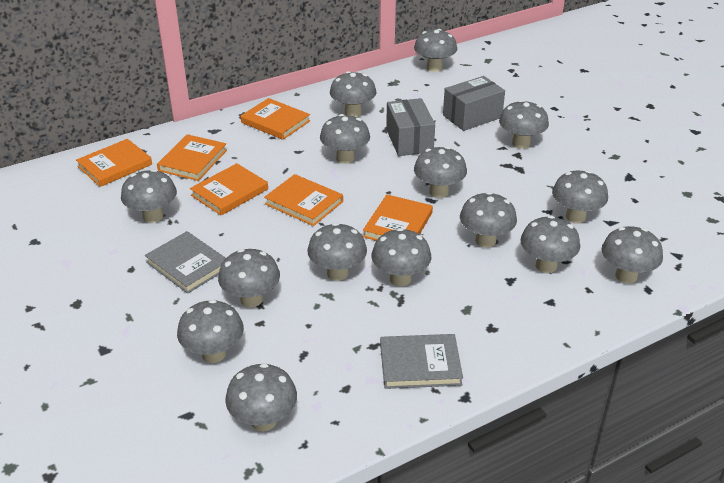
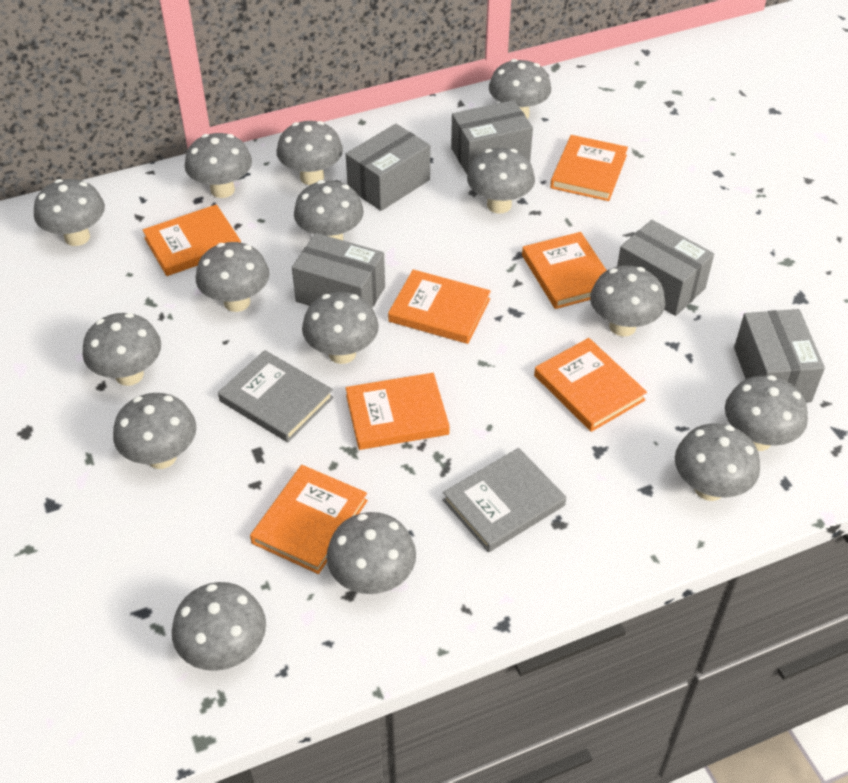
grey box: [386,98,435,156] [443,76,505,131] = 2 -> [292,233,385,308] [346,124,430,211] [451,100,533,175] [617,220,714,316] [734,309,825,403] = 5
orange book: [76,139,152,187] [157,134,227,181] [190,163,268,216] [241,98,310,140] [264,174,343,226] [363,194,433,241] = 6 -> [142,204,241,276] [250,465,368,574] [346,373,450,450] [388,269,491,344] [522,232,607,309] [534,338,647,432] [550,135,628,201] = 7

